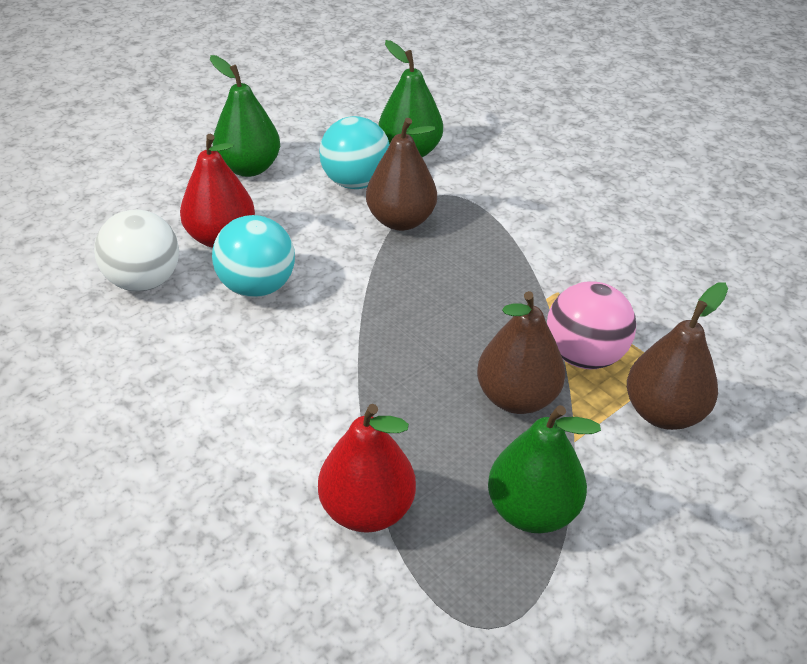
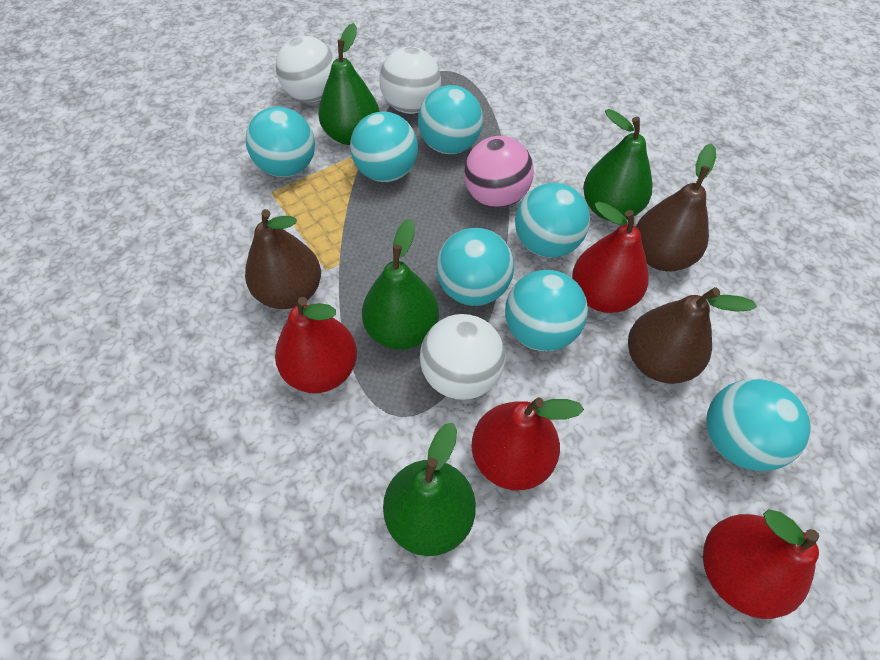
green pear: [210,55,280,177] [378,40,443,157] [488,405,601,533] = 3 -> [318,23,379,145] [362,219,439,350] [383,423,476,556] [583,109,652,221] = 4
red pear: [180,134,255,248] [318,404,416,533] = 2 -> [275,297,357,393] [471,397,584,490] [572,202,649,313] [703,509,819,619] = 4
turquoise ball: [212,215,295,297] [319,116,390,189] = 2 -> [246,107,315,177] [350,111,418,182] [418,85,483,154] [436,228,514,306] [505,270,588,351] [515,183,590,258] [706,379,810,471] = 7
white ball: [94,210,179,292] = 1 -> [276,36,336,102] [379,47,441,114] [420,314,505,400] = 3

